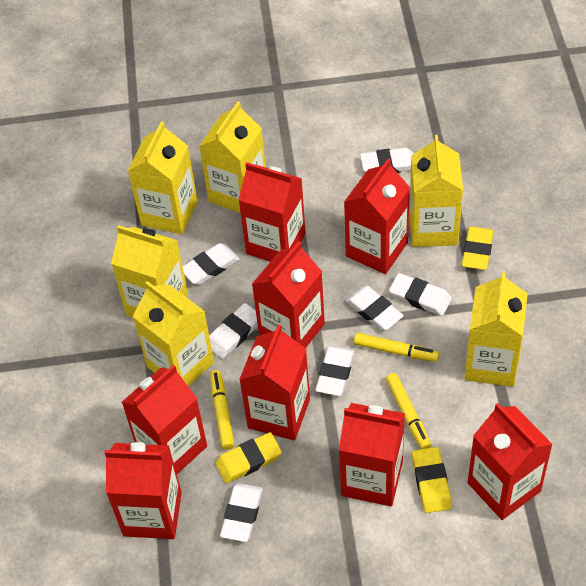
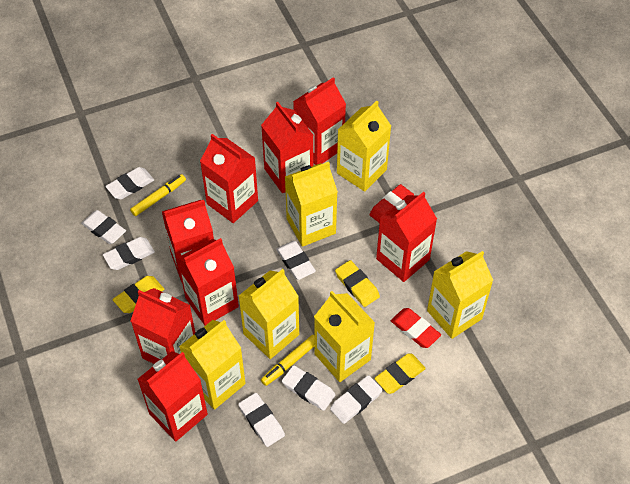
red eraser: none = 0 -> [369,184,414,223] [391,308,441,348] = 2
yellow marker: [210,370,234,450] [354,333,439,362] [386,373,431,449] = 3 -> [130,174,186,216] [261,335,314,386] = 2

